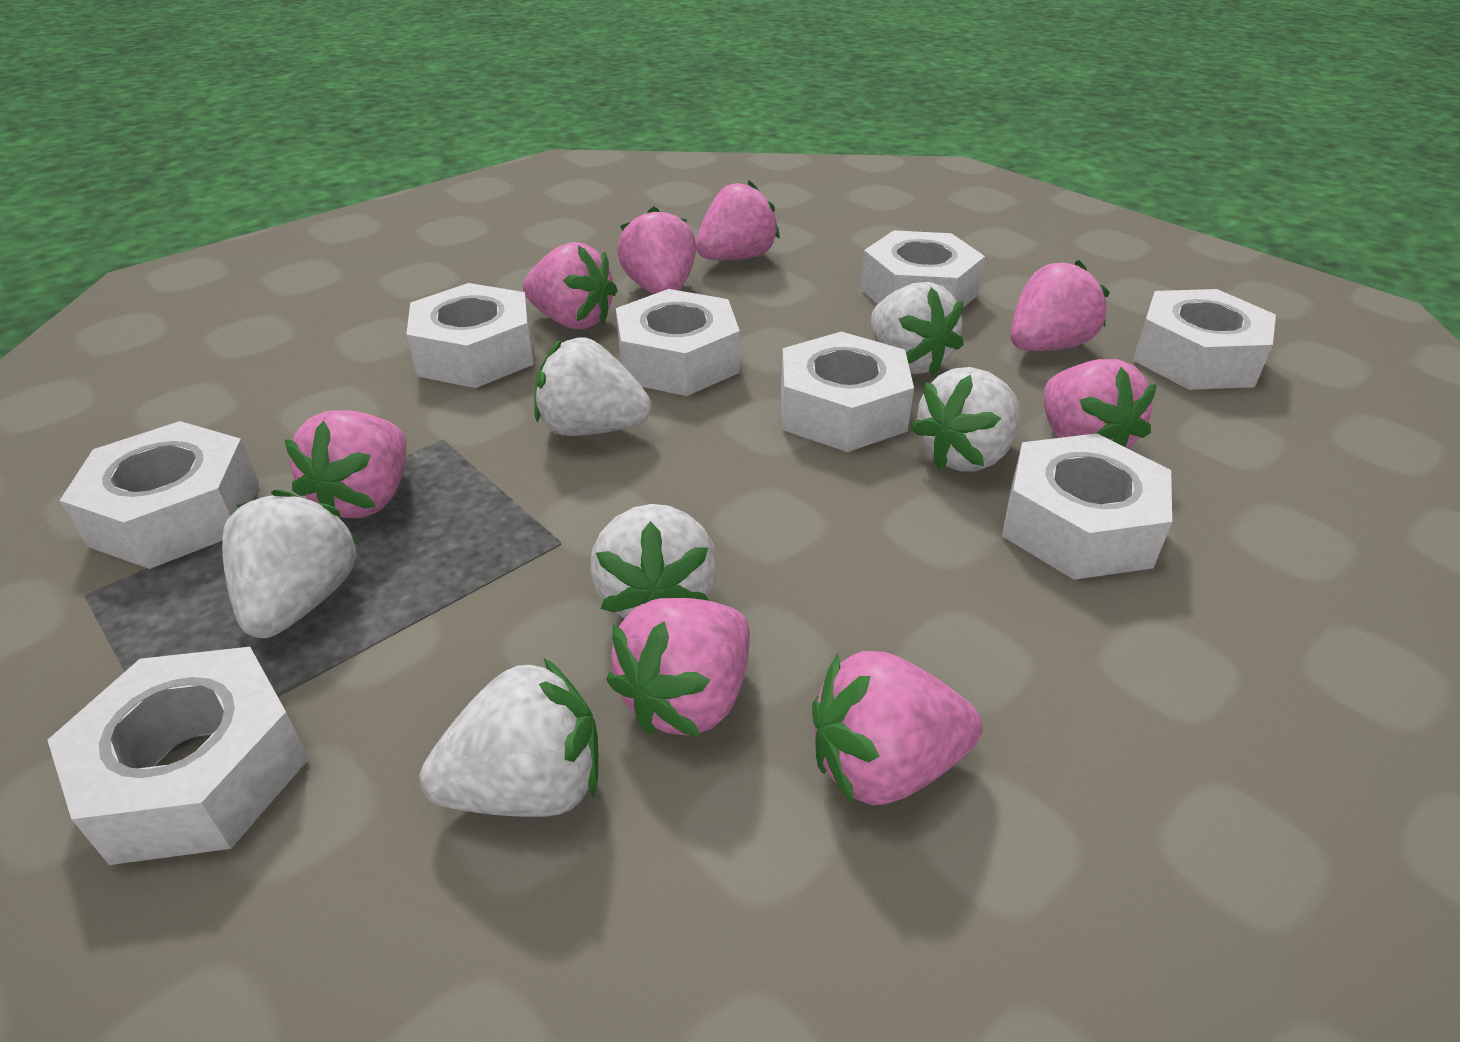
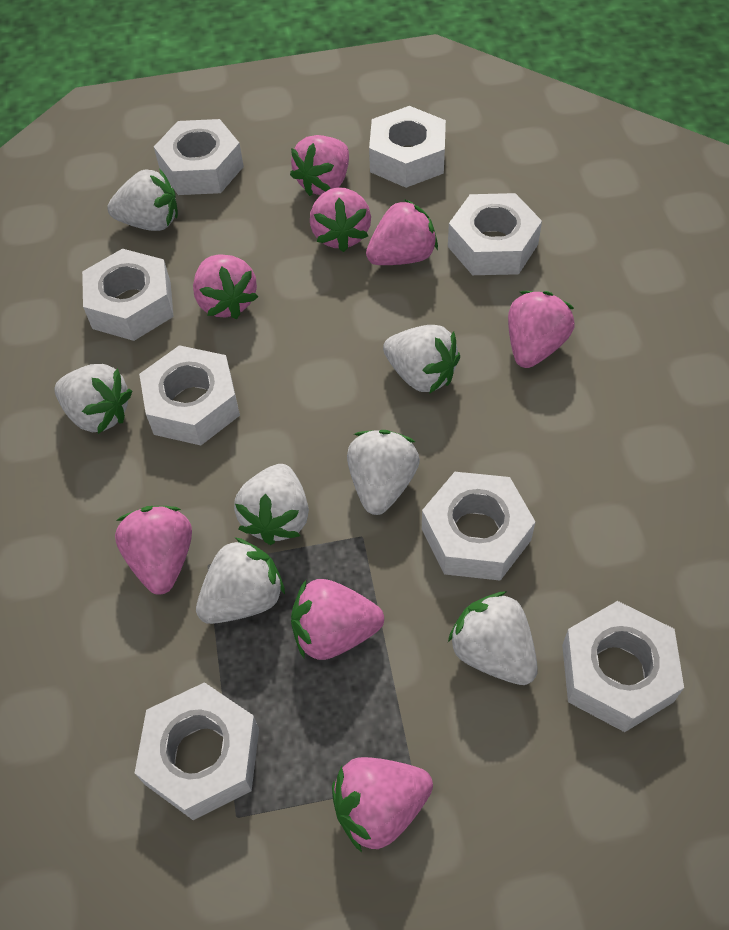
white strawberry: [222,490,360,638] [420,658,598,817] [534,337,652,436] [590,504,718,618] [871,282,964,375] [911,367,1021,471] = 6 -> [54,364,132,434] [107,169,178,231] [196,537,285,624] [234,464,309,545] [347,430,420,515] [383,325,460,394] [448,591,538,685] = 7

